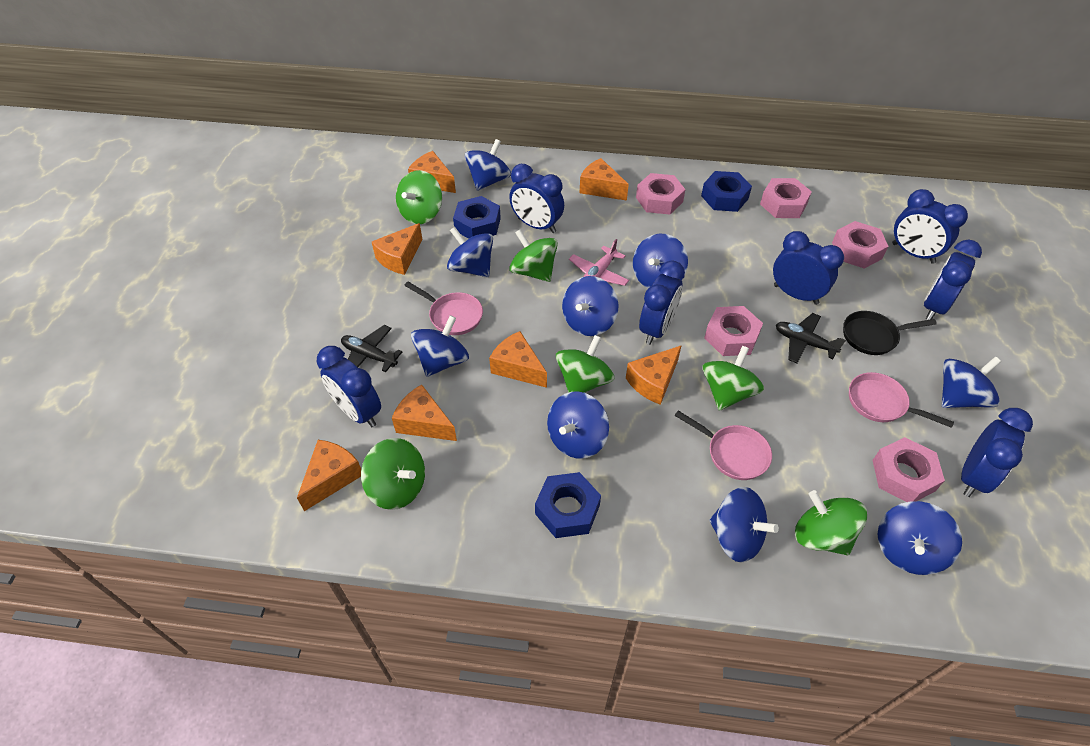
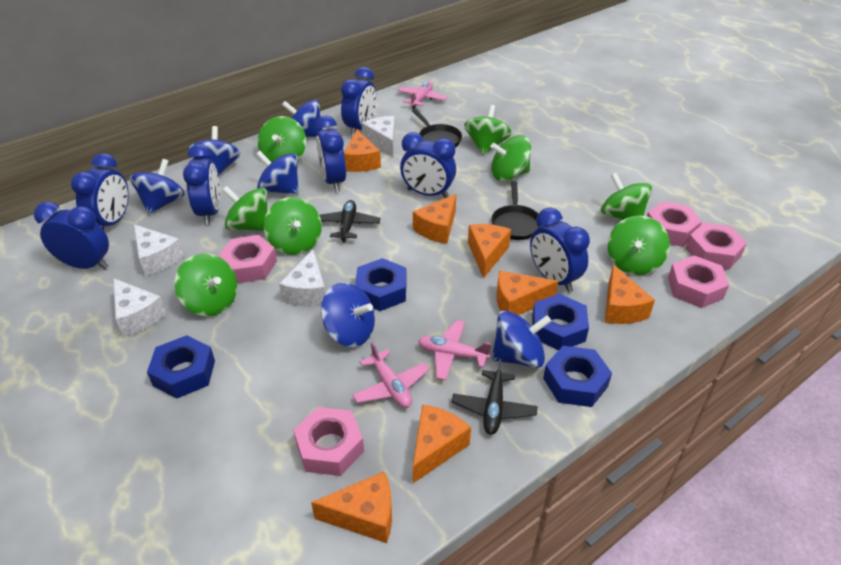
black pan: [843,311,937,355] = 1 -> [412,109,462,148] [491,181,541,240] = 2
blue nut: [453,196,501,239] [535,472,601,538] [701,171,752,212] = 3 -> [147,335,215,399] [355,258,407,311] [532,294,589,350] [543,346,612,407] = 4
blue spinning top: [411,315,469,377] [447,227,493,277] [465,139,511,191] [547,391,609,459] [562,276,618,336] [633,234,688,288] [710,487,779,562] [878,501,962,575] [942,356,1001,408] = 9 -> [130,159,185,214] [188,126,241,176] [256,151,299,194] [282,100,323,137] [321,283,375,347] [492,310,551,368] = 6
green spinning top: [361,438,425,510] [396,170,442,224] [509,229,558,282] [556,335,614,393] [702,346,764,411] [795,490,867,555] = 6 -> [175,253,237,316] [222,186,267,231] [257,116,306,162] [264,197,322,255] [464,105,512,155] [490,135,531,181] [601,173,652,220] [607,215,670,275] = 8
pink pan: [404,282,483,335] [675,410,772,480] [849,372,954,428] = 3 -> none = 0
pink plane: [569,239,629,286] = 1 -> [352,342,430,408] [397,81,447,109] [418,320,491,380] = 3
white cheese: none = 0 -> [113,278,167,337] [134,224,184,276] [279,250,325,307] [362,116,395,157] = 4

